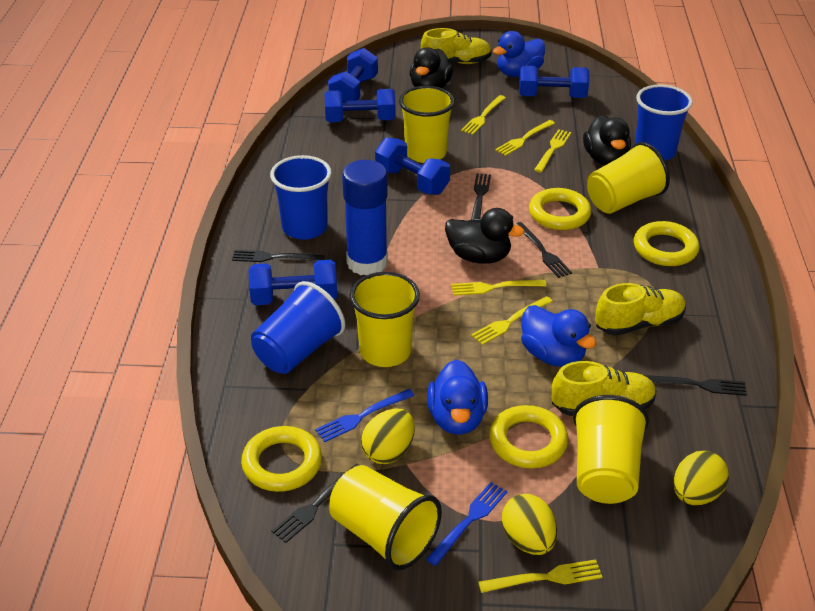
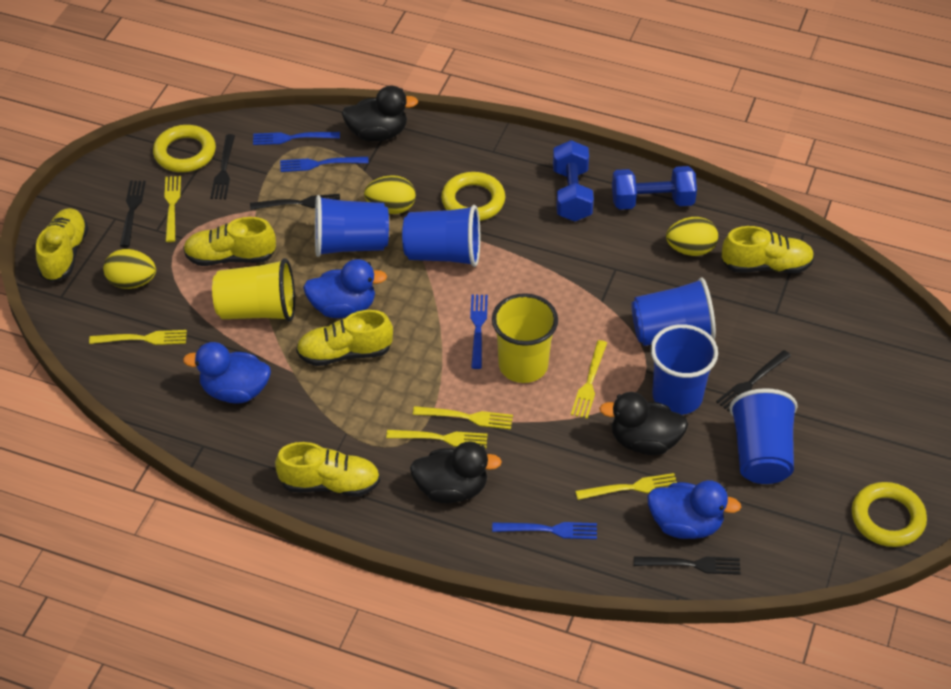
blue cup: [251,281,346,374] [270,155,332,240] [635,85,693,161] = 3 -> [315,195,389,257] [402,205,480,267] [631,278,716,346] [650,324,718,415] [729,388,798,484] = 5
blue dumbbell: [249,260,337,305] [324,89,395,122] [328,48,378,101] [375,138,450,195] [519,66,589,98] = 5 -> [553,140,594,222] [612,166,697,210] = 2
blue fork: [315,389,414,442] [426,482,507,566] = 2 -> [253,132,340,145] [280,157,369,172] [470,294,488,369] [492,522,597,539] = 4
blue glue stick: [342,160,388,275] = 1 -> none = 0
yellow cup: [329,465,442,570] [350,272,420,367] [399,86,455,163] [573,395,649,504] [587,142,670,214] = 5 -> [212,258,295,322] [492,293,558,383] = 2
yellow ring: [241,426,322,492] [489,405,568,469] [529,188,591,230] [634,221,699,266] = 4 -> [153,125,216,172] [441,172,505,221] [852,482,927,547] = 3
yellow shoe: [421,28,492,64] [552,361,656,416] [595,283,686,336] = 3 -> [36,208,88,282] [183,217,276,266] [275,442,380,497] [296,310,393,366] [722,226,814,273] = 5

